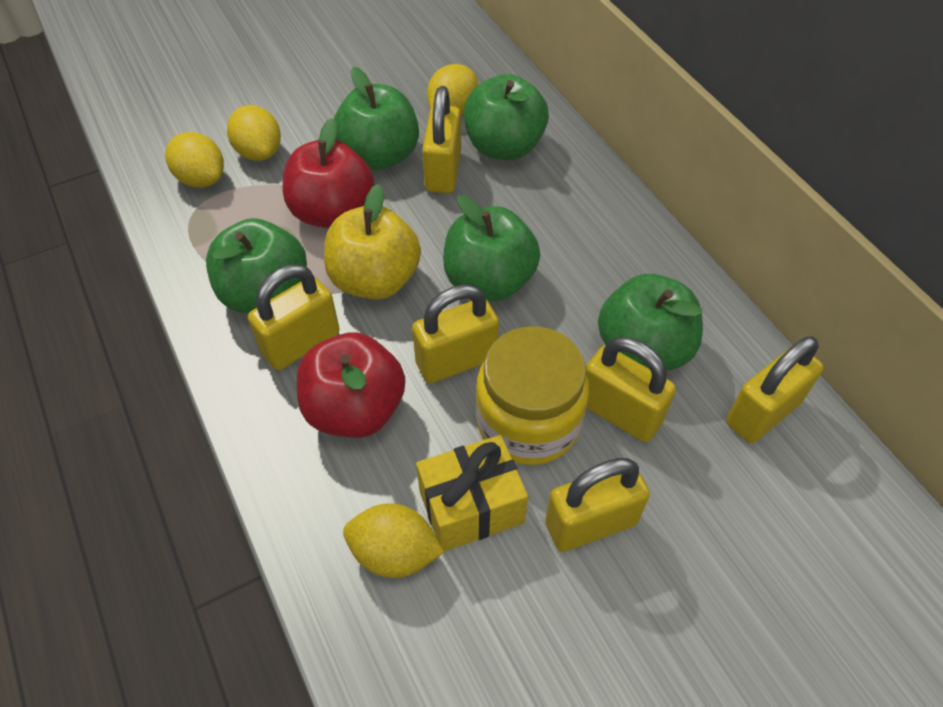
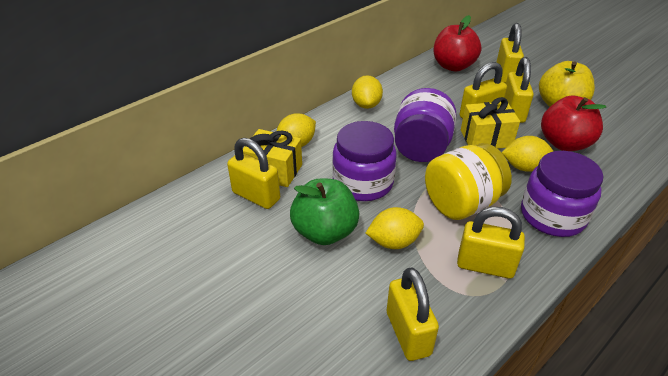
green apple: [206,218,307,314] [334,67,419,171] [443,195,540,301] [464,74,549,160] [598,274,703,371] = 5 -> [290,178,359,245] = 1
purple jar: none = 0 -> [332,121,397,201] [394,88,456,162] [521,151,603,237] = 3
yellow gift: [416,435,528,552] = 1 -> [243,129,302,187] [461,97,520,149] = 2

